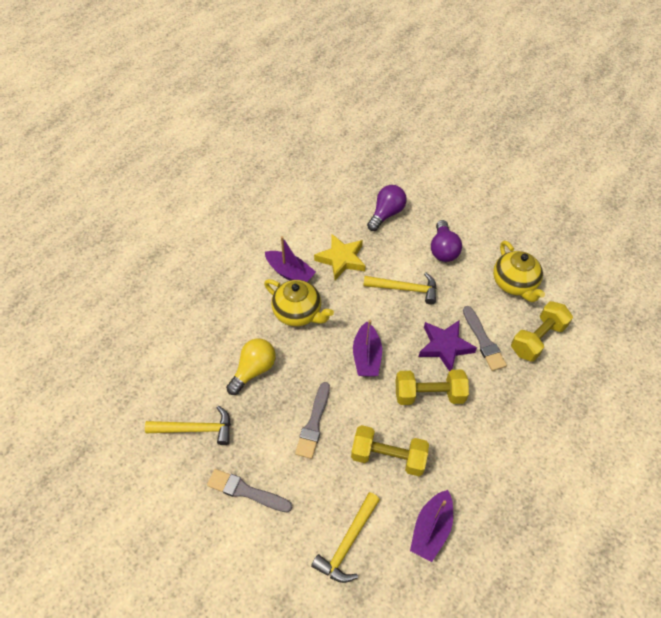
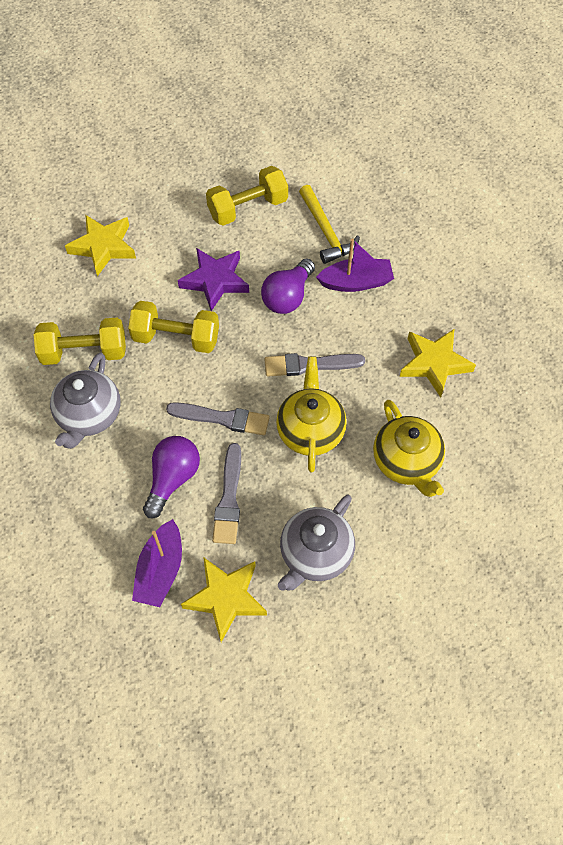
grey teapot: none = 0 -> [50,353,121,449] [278,495,355,591] = 2
purple boat: [265,236,316,282] [353,320,382,377] [410,490,453,562] = 3 -> [132,519,182,607] [316,238,394,292] = 2
yellow hammer: [145,406,231,445] [311,492,380,583] [363,272,437,304] = 3 -> [299,185,360,264] = 1
yellow light bulb: [226,338,276,395] = 1 -> none = 0
yellow star: [314,234,366,280] = 1 -> [65,215,136,276] [181,557,267,642] [400,329,476,397] = 3

